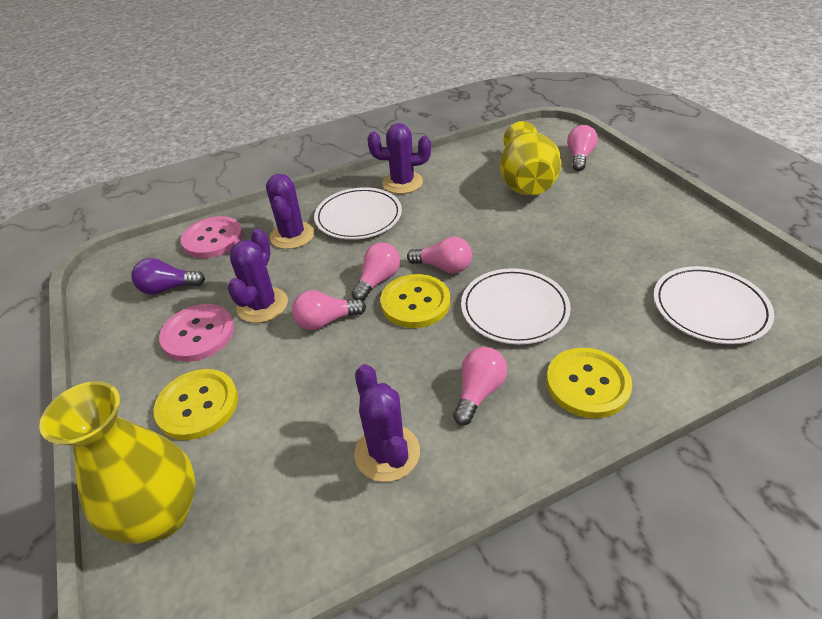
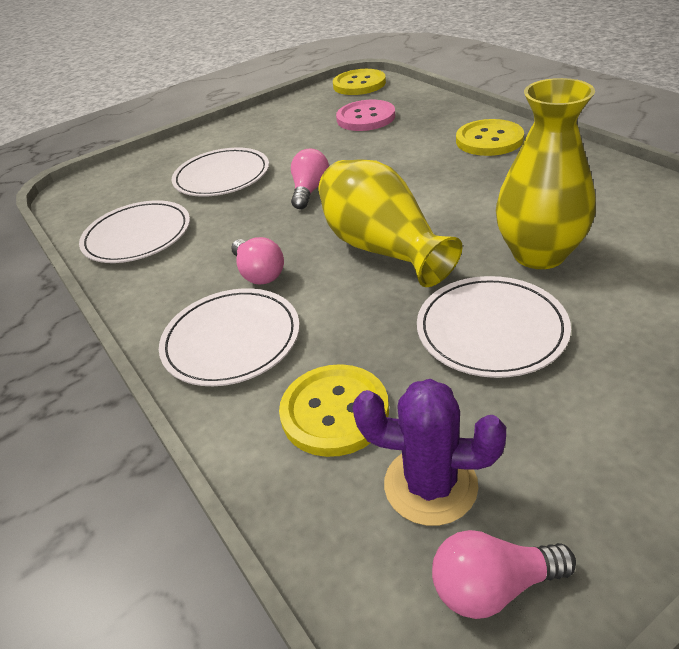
pink button: [159,304,234,362] [181,216,243,258] = 2 -> [336,100,395,131] = 1
pink light bulb: [292,290,366,330] [351,242,400,301] [407,237,472,273] [453,347,507,425] [567,125,598,171] = 5 -> [231,237,284,285] [291,148,329,209] [432,530,576,619] = 3
purple cactus: [228,229,288,323] [266,174,315,249] [354,364,420,482] [368,123,431,194] = 4 -> [353,379,506,526] = 1
purple light bulb: [131,258,205,295] = 1 -> none = 0
white plate: [314,187,402,240] [461,268,571,345] [653,266,774,344] = 3 -> [79,200,190,263] [159,288,300,386] [172,148,269,197] [417,276,571,378] = 4

